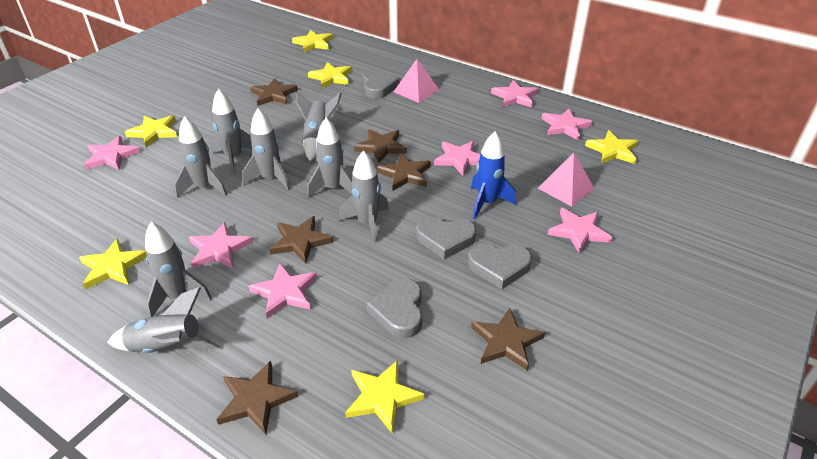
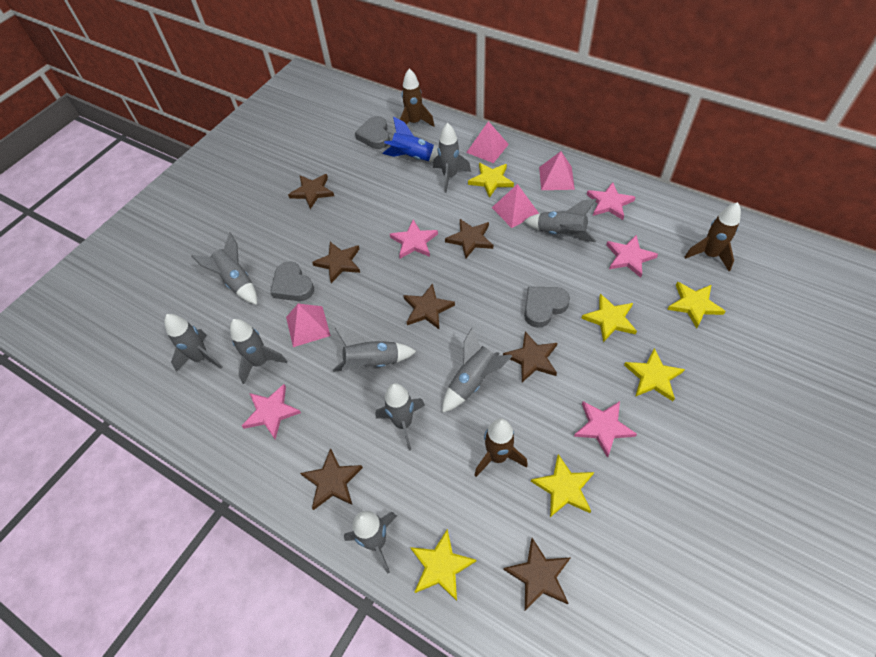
brown rocket: none = 0 -> [400,68,435,127] [475,418,528,477] [685,202,741,271] = 3
brown star: [216,361,298,434] [250,78,298,106] [269,216,333,264] [354,129,407,163] [377,153,431,191] [471,308,545,371] = 6 -> [288,174,334,209] [300,448,363,510] [312,242,360,283] [403,283,455,329] [445,219,493,259] [503,331,557,382] [503,538,571,610] = 7
grey heart: [362,69,399,99] [366,278,422,338] [416,217,476,259] [468,244,532,289] = 4 -> [270,261,314,301] [355,116,390,149] [524,287,570,328] = 3
grey rocket: [107,287,220,353] [145,222,212,317] [175,116,227,198] [210,89,252,174] [243,108,290,190] [296,91,342,161] [307,118,352,199] [339,150,389,243] = 8 -> [164,314,223,372] [191,232,257,305] [230,319,287,384] [333,328,416,372] [344,511,397,574] [375,383,425,451] [433,123,471,193] [442,328,512,413] [523,199,597,242] = 9
pink pyramid: [394,59,440,103] [538,153,595,206] = 2 -> [286,304,331,347] [466,121,509,163] [492,184,539,228] [539,151,575,190] = 4
pink star: [84,136,141,170] [189,222,253,269] [248,263,317,318] [434,141,480,176] [491,80,538,108] [541,109,593,141] [547,208,612,254] = 7 -> [242,384,301,439] [390,220,438,259] [574,401,637,458] [587,182,636,220] [606,235,658,278] = 5

